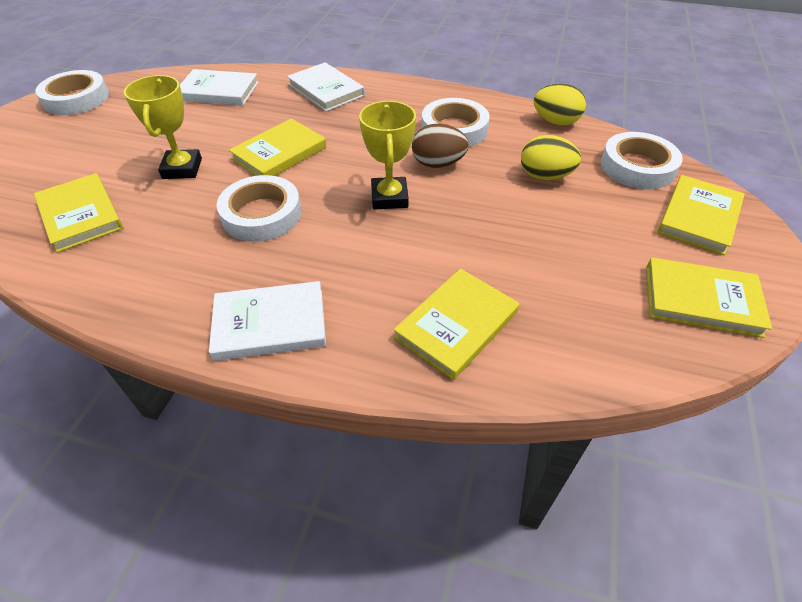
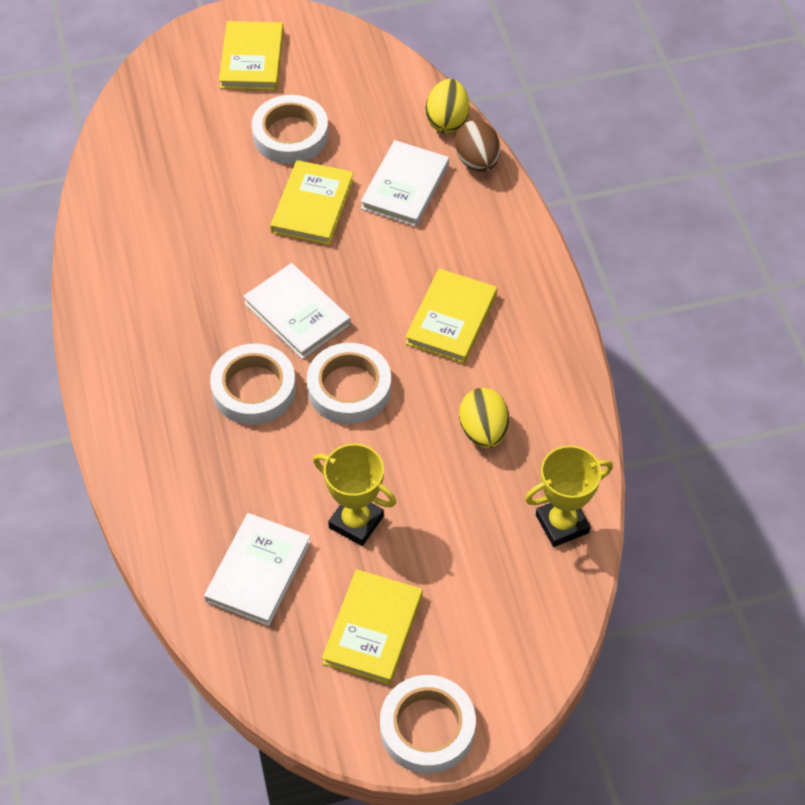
yellow book: [34,173,123,253] [229,119,327,176] [394,269,519,380] [646,257,772,338] [658,175,745,255] = 5 -> [219,21,284,90] [270,160,354,245] [322,569,423,685] [405,268,497,363] = 4

